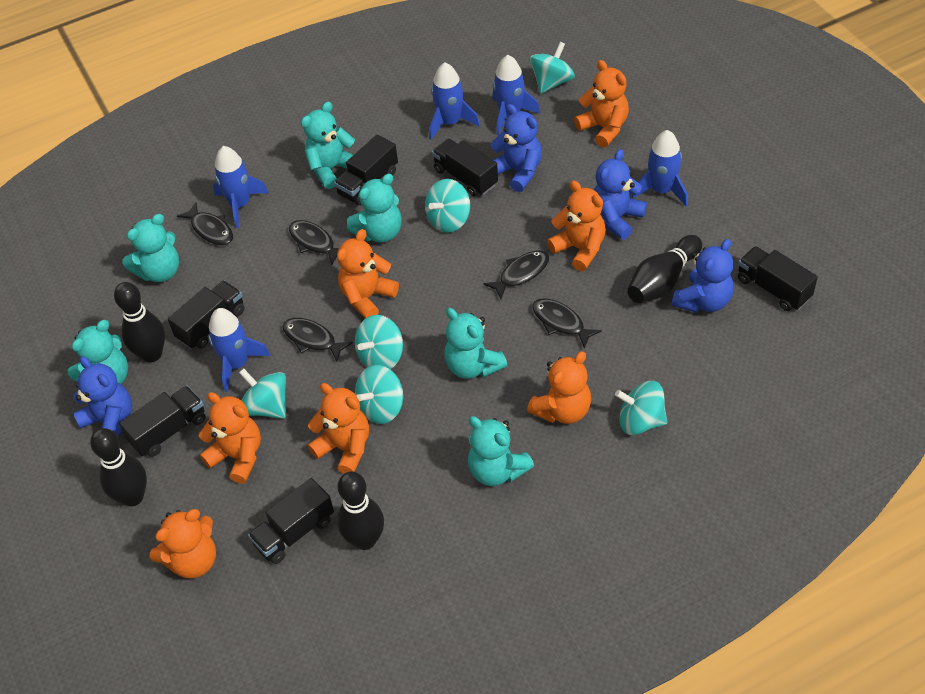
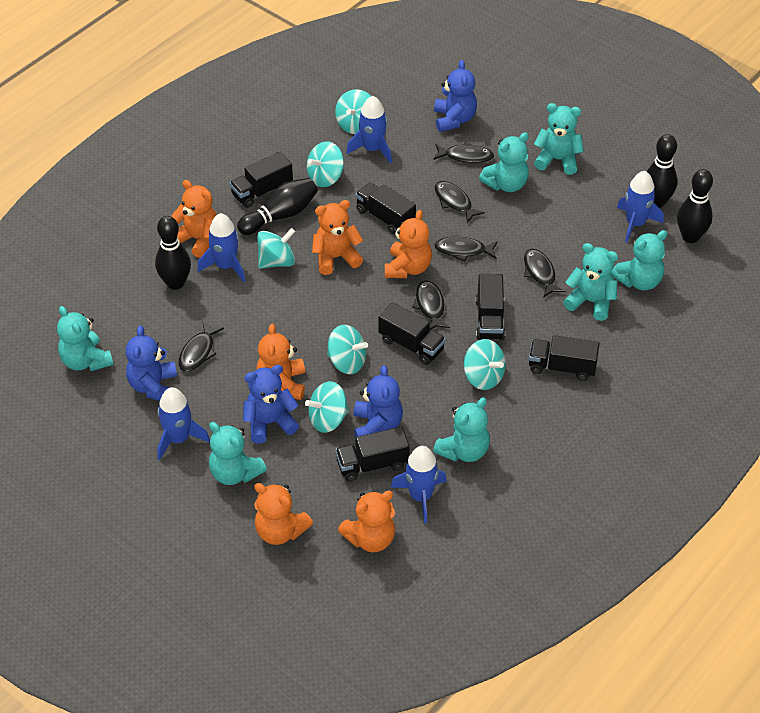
black fish: [177,202,233,245] [282,318,353,362] [289,220,339,266] [483,251,549,299] [532,298,602,348] = 5 -> [179,321,224,372] [412,280,450,330] [433,142,494,163] [434,237,498,262] [435,181,485,223] [524,249,565,298] = 6
orange teddy bear: [150,509,216,579] [199,392,261,484] [308,383,369,474] [337,229,399,319] [527,351,591,424] [547,181,606,271] [574,60,629,148] = 7 -> [171,180,217,258] [254,483,313,545] [256,324,305,400] [312,200,363,275] [338,491,395,552] [385,210,432,278] = 6
turquoise teddy bear: [68,320,128,384] [123,214,179,282] [301,102,355,189] [347,174,402,242] [444,308,507,379] [468,416,534,486] = 6 -> [57,306,113,371] [209,422,267,485] [433,397,490,462] [479,132,529,192] [534,103,583,175] [563,243,618,321] [611,230,667,290] = 7

